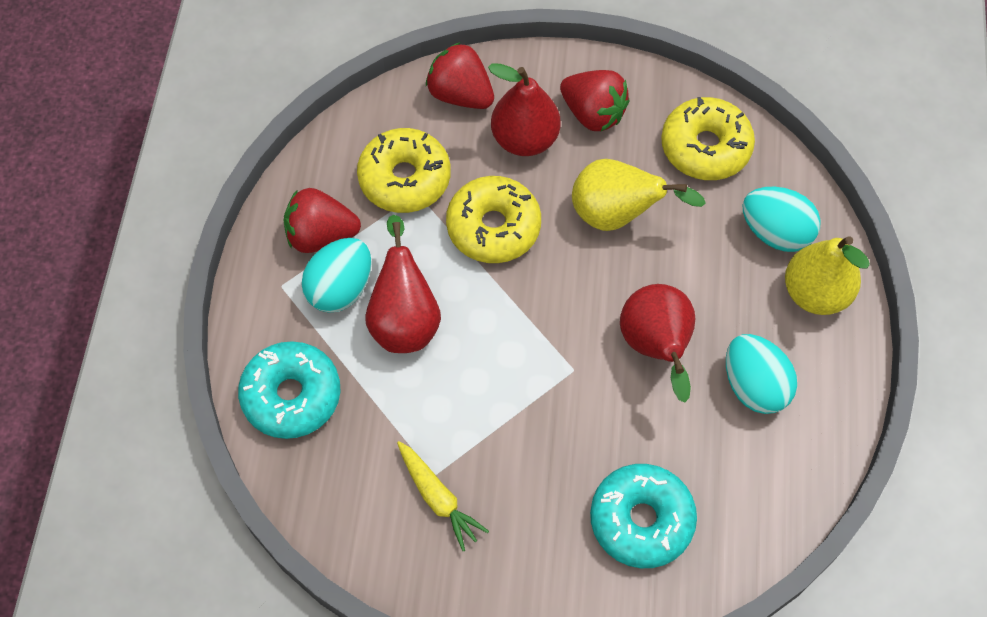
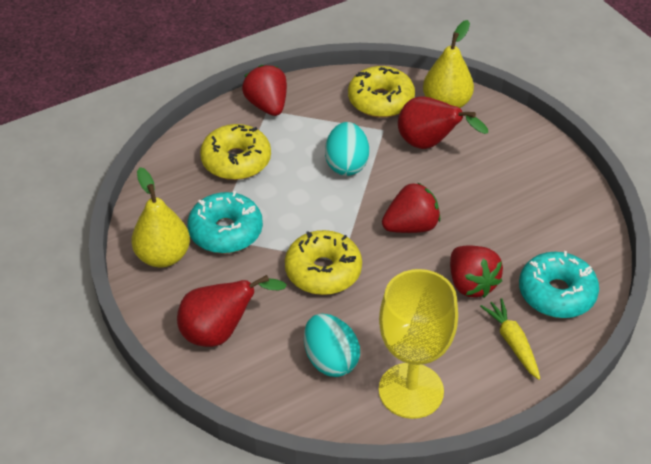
red pear: [365,215,441,353] [488,63,561,156] [620,284,695,403] = 3 -> [177,275,287,347] [398,96,488,149] = 2
turquoise egg: [301,238,372,313] [726,334,797,414] [743,187,821,252] = 3 -> [304,314,360,377] [325,122,369,176] = 2
yellow goblet: none = 0 -> [379,269,458,419] = 1

